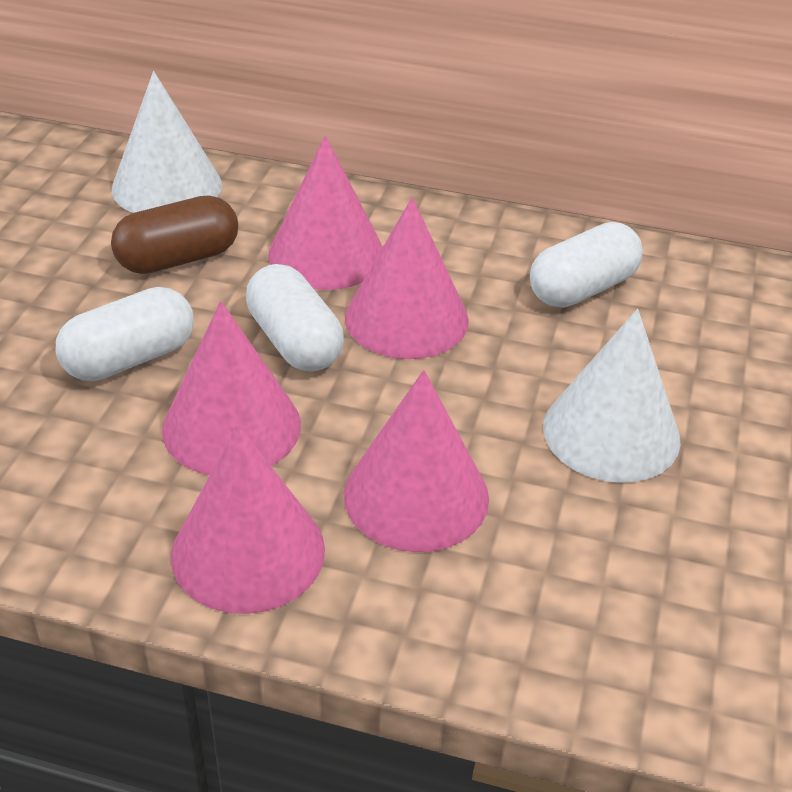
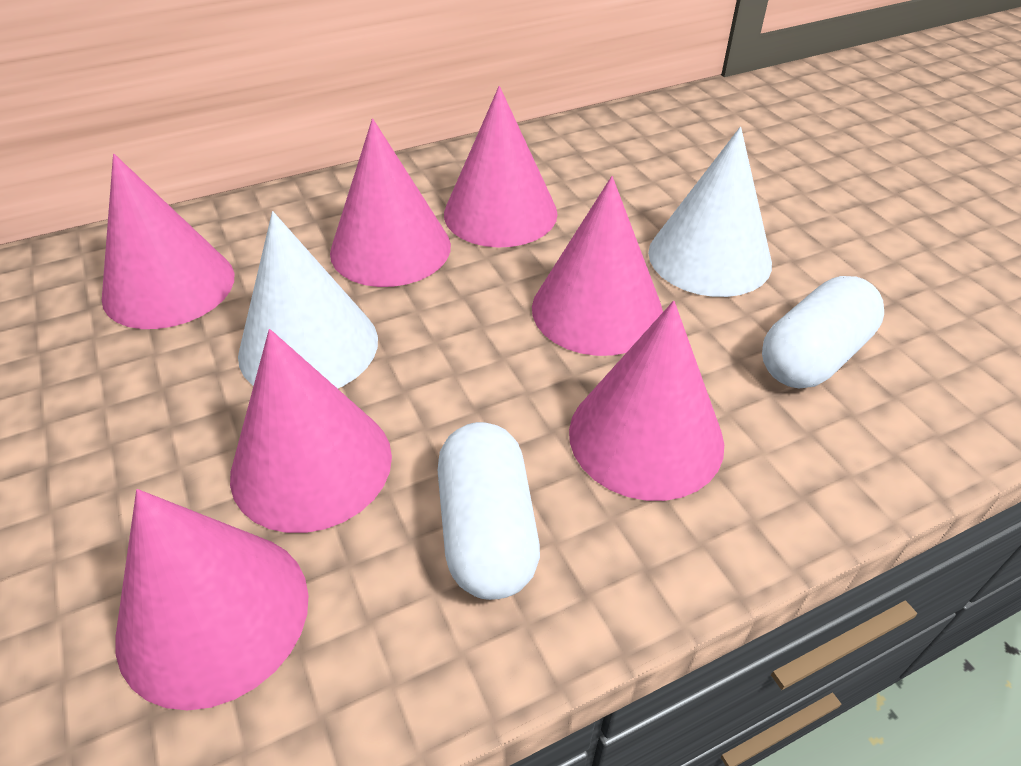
brown capsule: [111,195,238,274] = 1 -> none = 0
pink cone: [162,301,301,475] [171,425,325,614] [268,136,383,290] [344,370,489,552] [345,197,469,359] = 5 -> [102,154,234,329] [116,489,309,711] [230,329,392,533] [330,119,451,287] [444,86,558,248] [532,176,663,356] [569,301,724,501] = 7
white capsule: [56,287,194,381] [246,264,344,372] [530,222,643,308] = 3 -> [438,422,540,600] [762,276,884,388] = 2

